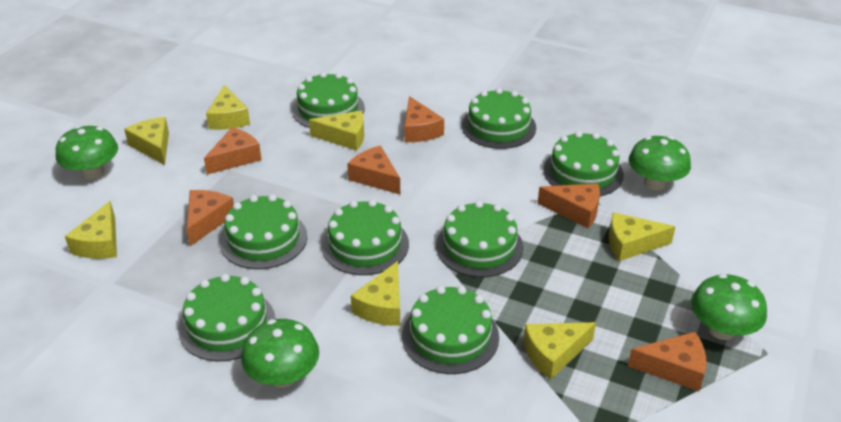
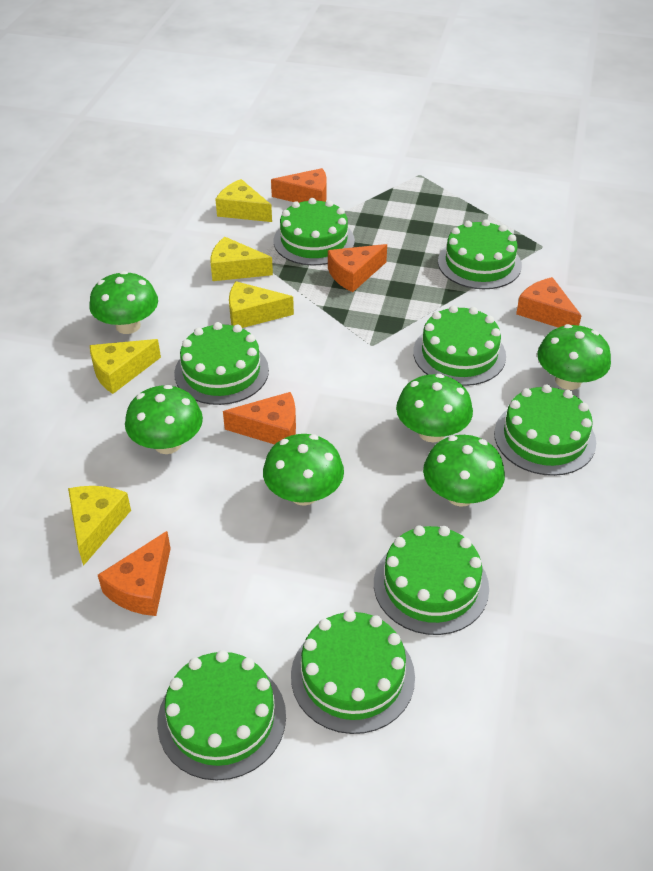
green mushroom: [56,126,118,180] [241,319,319,388] [629,136,691,190] [691,274,767,340] = 4 -> [89,271,158,334] [125,385,203,454] [263,434,344,506] [396,374,473,442] [423,435,505,507] [537,324,611,390] = 6
orange cheese: [186,190,234,246] [204,127,262,175] [347,146,400,194] [404,96,444,142] [538,184,600,228] [628,332,706,391] = 6 -> [98,531,171,616] [223,392,296,444] [271,168,327,203] [328,244,387,292] [516,277,582,328] = 5
yellow cheese: [65,201,117,259] [124,117,169,165] [206,85,250,130] [309,111,364,151] [351,261,400,326] [523,322,596,379] [609,212,675,261] = 7 -> [68,486,131,566] [90,339,161,394] [211,237,273,281] [215,179,272,222] [229,281,294,328] = 5

